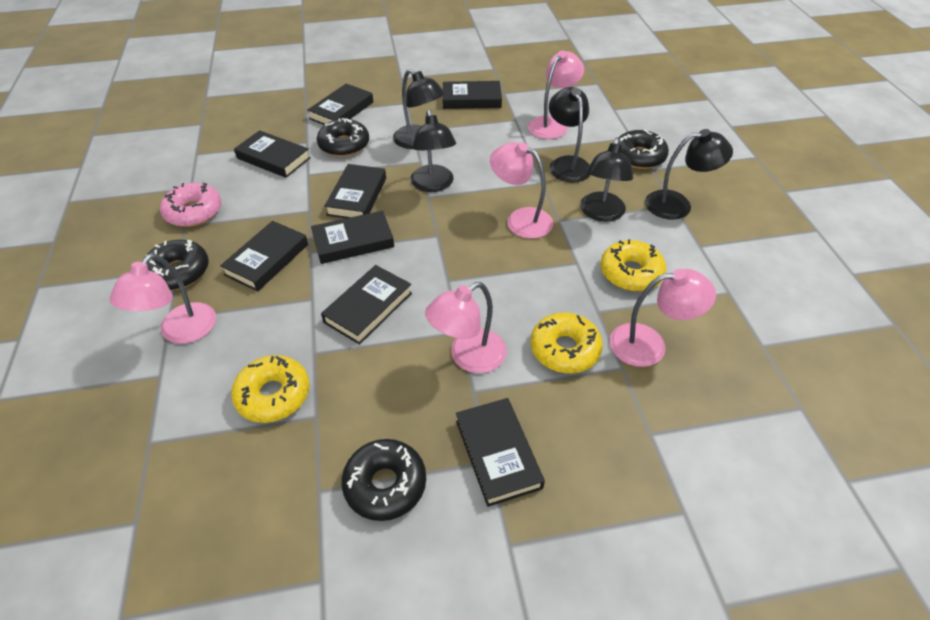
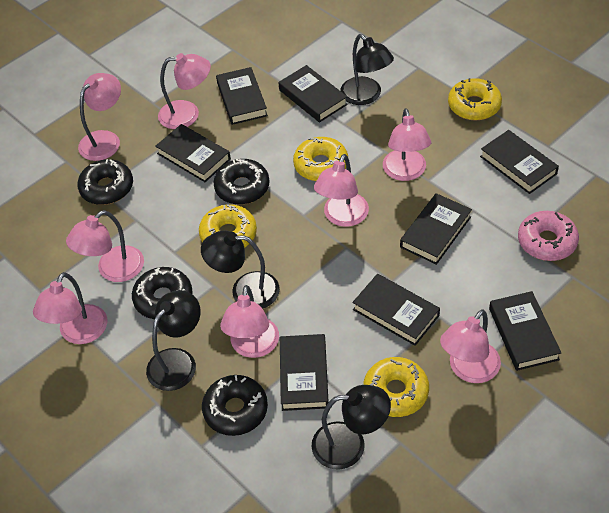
black lamp: [393,69,445,149] [411,110,456,192] [549,87,590,183] [580,137,633,222] [645,129,733,220] = 5 -> [146,290,201,391] [201,231,280,309] [312,385,391,469] [340,34,394,105] = 4
pink lamp: [110,254,216,344] [425,282,507,373] [490,142,553,239] [528,50,584,139] [609,269,716,367] = 5 -> [33,272,107,344] [66,210,144,282] [78,73,121,161] [158,53,211,129] [220,285,279,358] [314,154,369,227] [383,108,431,181] [440,309,501,383] = 8
yellow donut: [231,355,310,423] [530,312,603,373] [600,239,666,291] = 3 -> [199,204,257,248] [293,137,348,181] [363,357,429,417] [448,78,502,121] = 4

